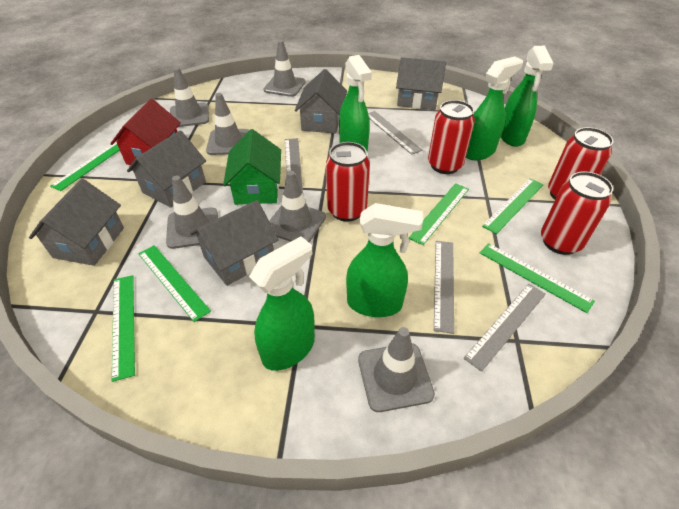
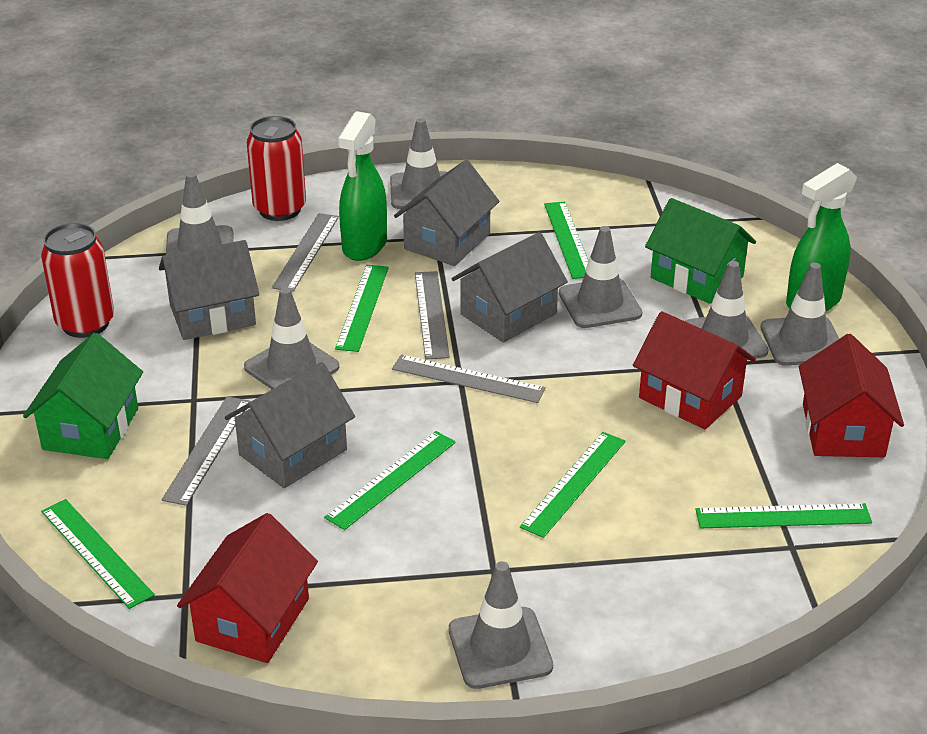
green house: [223,129,281,205] = 1 -> [23,333,143,459] [645,198,756,304] = 2
green spray bottle: [249,236,315,371] [339,55,372,151] [346,203,423,317] [466,57,523,160] [501,46,554,147] = 5 -> [338,111,387,261] [786,163,857,312] = 2
grey house: [29,179,124,266] [127,131,206,208] [190,200,279,286] [295,69,347,134] [396,57,446,110] = 5 -> [159,240,259,340] [225,362,355,488] [394,160,500,266] [451,232,568,343] = 4
grey traffic cone: [166,176,218,249] [170,67,209,127] [206,93,249,155] [263,40,306,97] [269,171,326,242] [358,327,435,412] = 6 -> [166,172,233,255] [244,287,339,389] [390,118,447,209] [449,561,553,689] [559,226,642,328] [685,261,769,360] [760,263,839,366] = 7
red can: [326,142,370,222] [428,100,475,174] [541,172,613,255] [548,127,613,200] = 4 -> [41,223,114,338] [247,116,306,221] = 2
red house: [110,99,181,165] = 1 -> [177,513,318,663] [633,311,756,430] [799,334,904,457] = 3

